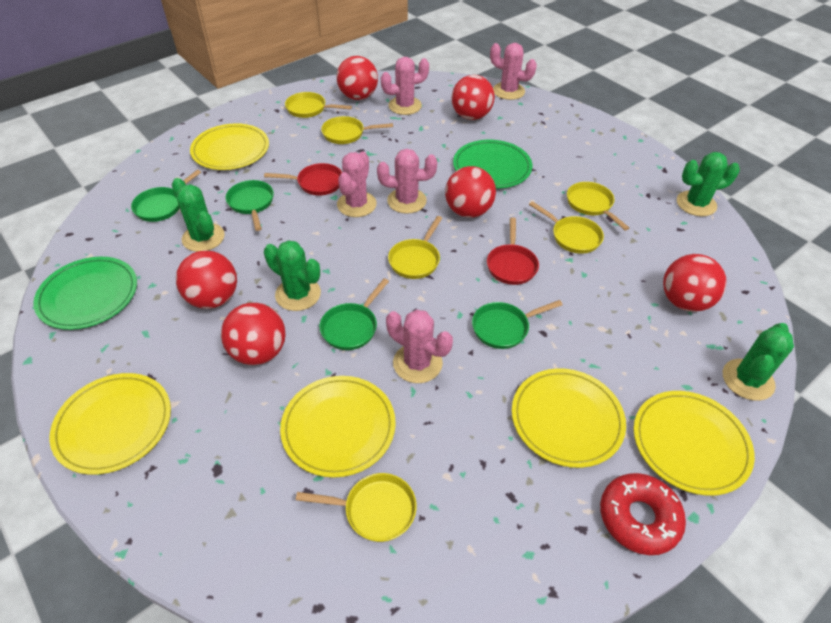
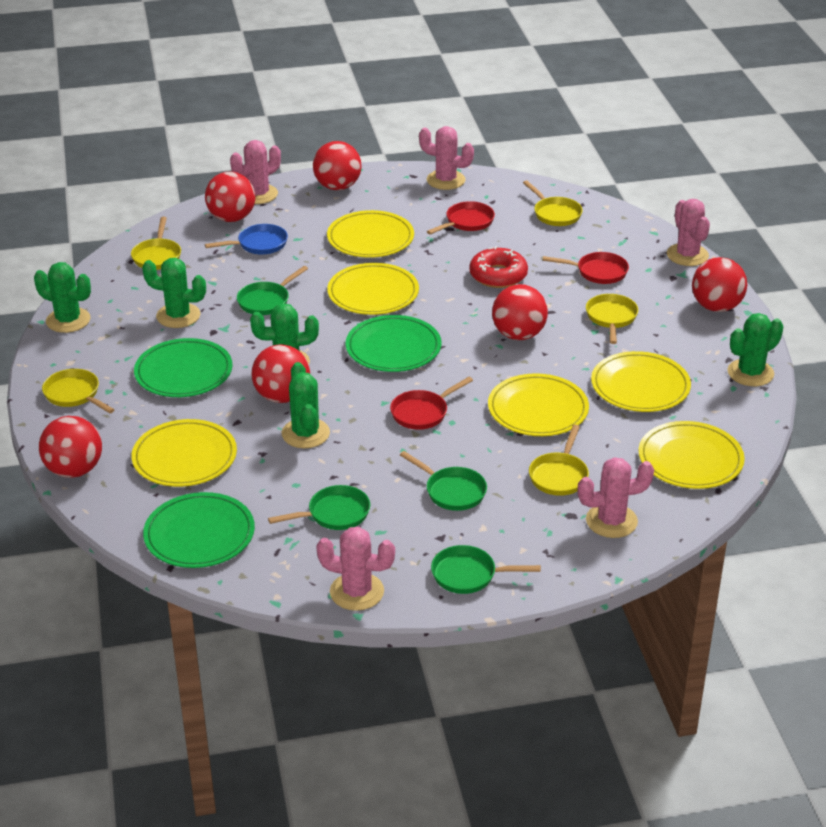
blue pan: none = 0 -> [205,224,288,254] = 1
green cactus: [172,178,225,252] [264,240,321,311] [677,152,740,216] [723,323,794,401] = 4 -> [34,262,91,333] [142,258,206,328] [250,303,319,364] [282,362,330,448] [727,313,783,386] = 5
green plate: [33,257,137,330] [453,140,532,189] = 2 -> [134,338,232,397] [143,492,255,568] [346,315,441,372] = 3
red pan: [264,163,343,196] [487,217,539,285] = 2 -> [390,377,473,430] [427,201,495,234] [543,252,629,284] = 3
yellow pan: [285,92,352,118] [296,473,417,542] [321,116,393,144] [388,216,442,279] [529,201,604,254] [567,182,629,231] = 6 -> [42,369,115,413] [131,217,181,270] [523,180,583,226] [529,425,589,496] [586,294,638,344] = 5
yellow plate: [49,373,171,475] [190,123,269,170] [280,376,396,478] [512,368,626,468] [634,391,755,496] = 5 -> [132,419,237,487] [327,210,414,258] [327,263,419,315] [488,373,589,436] [591,351,691,412] [638,421,745,489] = 6

